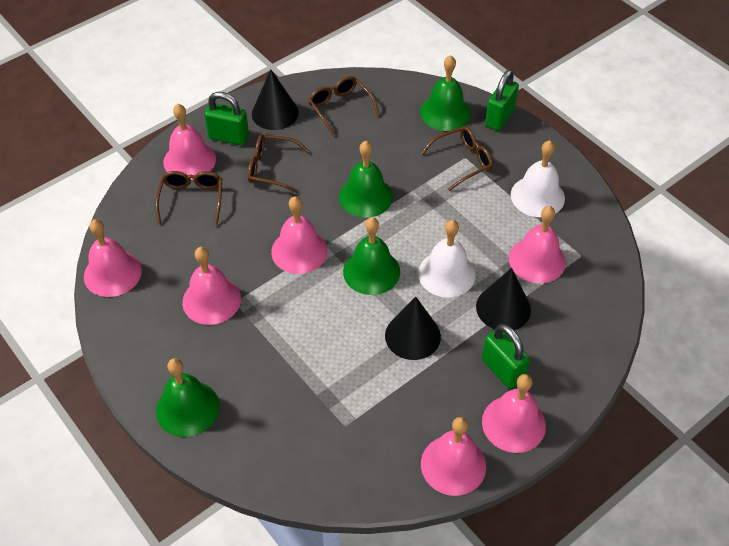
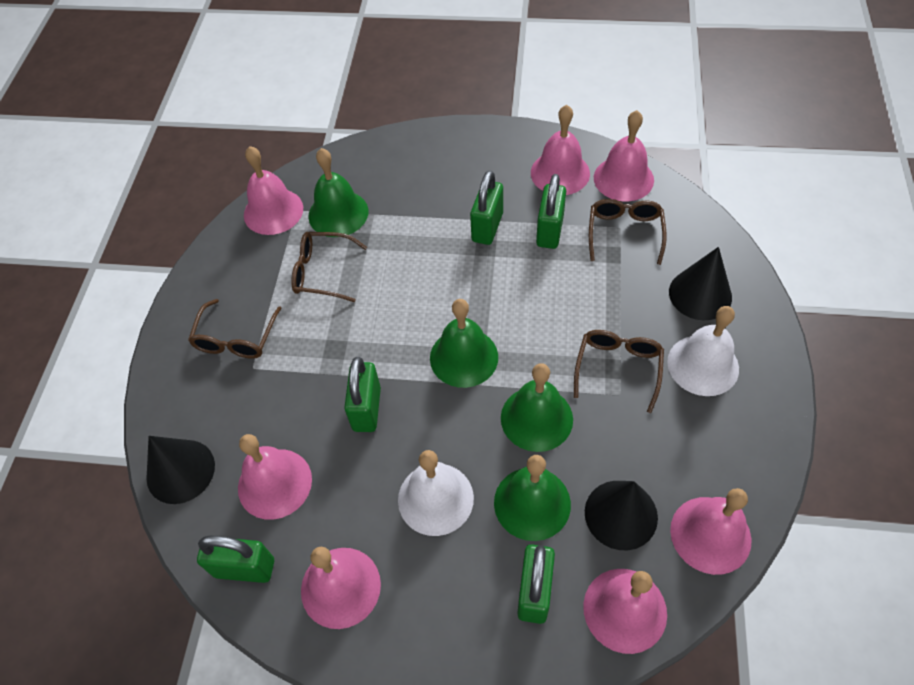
green padlock: [204,92,249,146] [482,324,530,389] [485,70,519,131] = 3 -> [197,536,274,583] [344,357,381,432] [470,170,503,245] [517,544,555,624] [536,174,566,249] = 5

